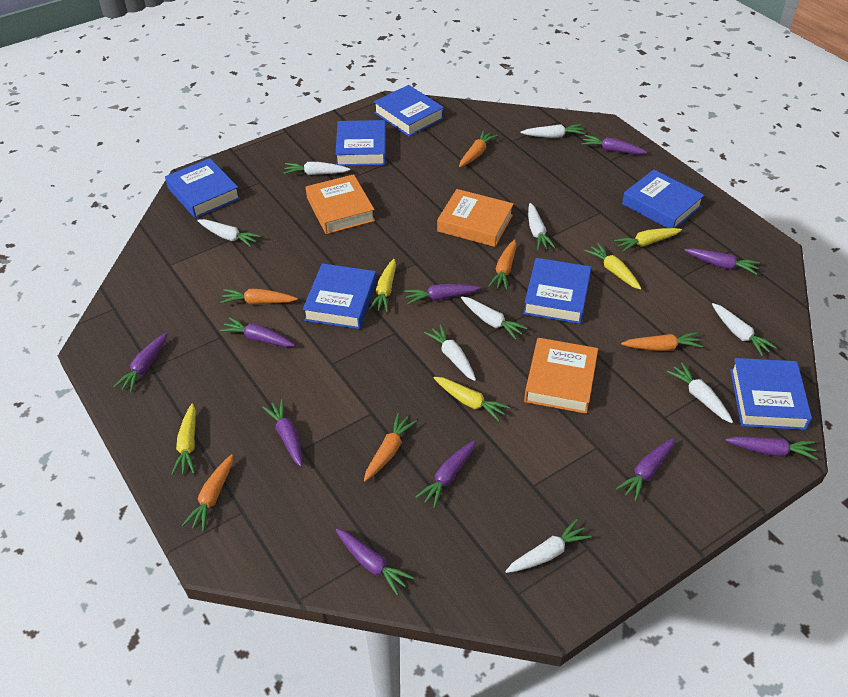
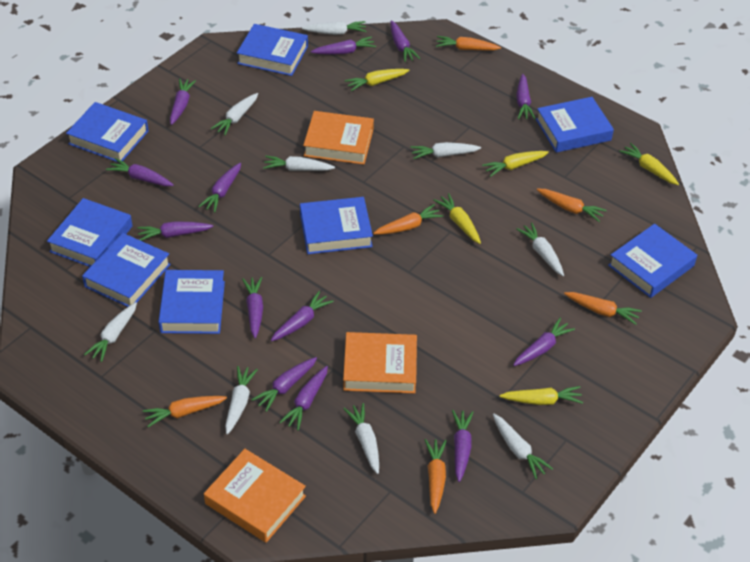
blue book: [165,158,240,218] [303,263,377,329] [335,120,386,166] [374,85,444,136] [523,258,591,324] [622,169,705,228] [730,358,812,430] = 7 -> [47,198,133,267] [66,102,148,162] [82,233,171,307] [159,270,225,334] [237,24,308,76] [300,197,373,254] [536,97,614,153] [608,224,697,298] = 8
purple carrot: [113,333,167,393] [220,317,295,347] [262,399,302,467] [336,529,414,595] [404,284,481,304] [415,440,476,508] [581,135,647,154] [616,438,675,502] [684,248,760,275] [725,437,818,460] = 10 -> [106,158,174,186] [137,221,213,241] [170,79,196,125] [198,163,241,213] [242,277,263,338] [251,357,317,412] [271,291,334,341] [279,366,328,430] [311,36,376,55] [390,21,420,62] [452,410,474,482] [513,318,575,366] [516,74,535,119] = 13

